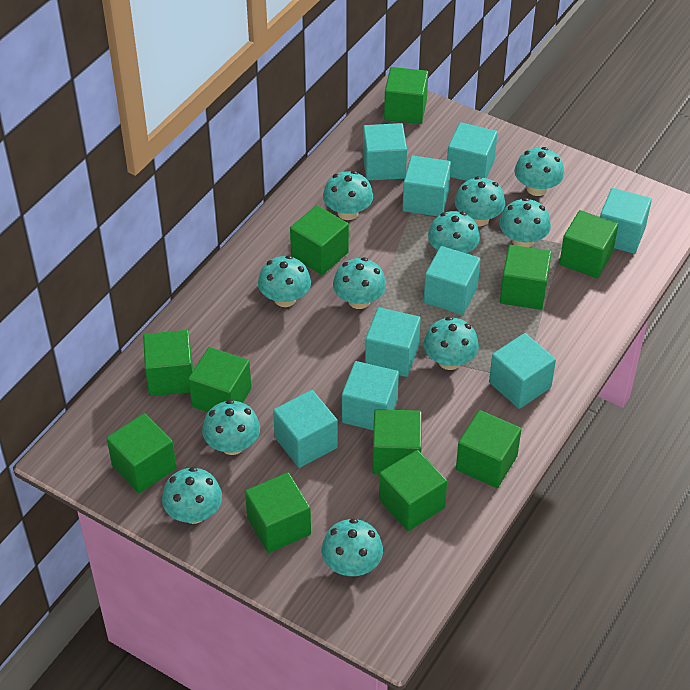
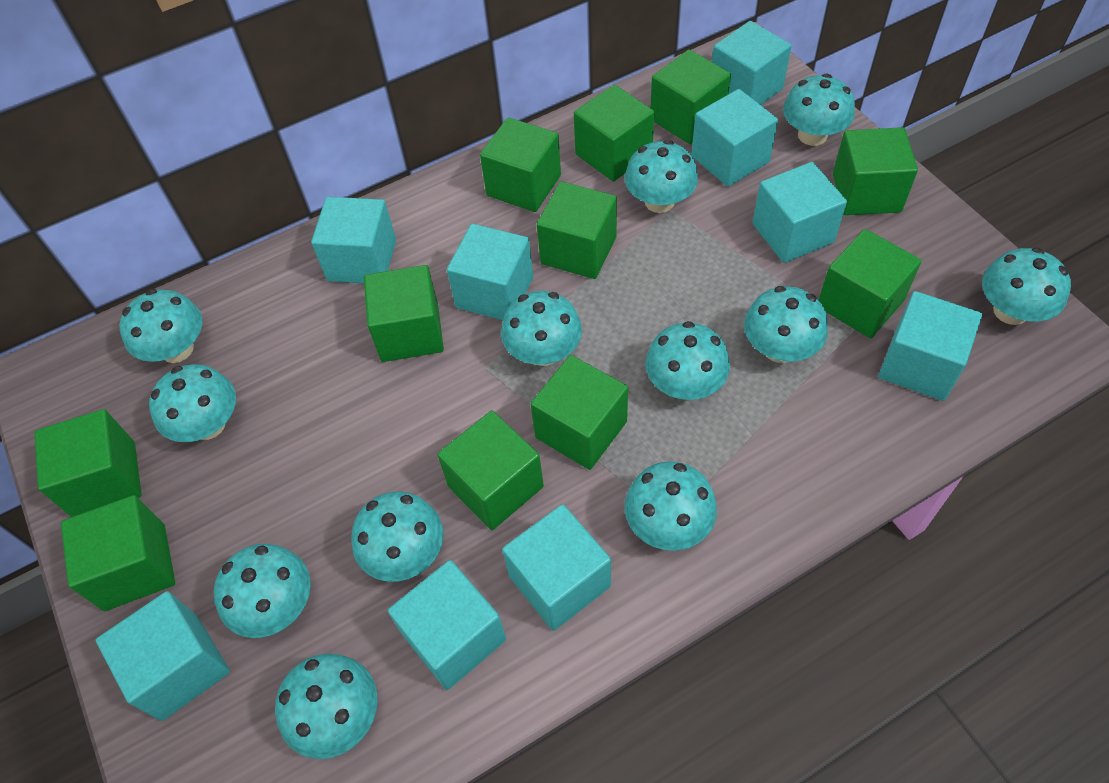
turquoise mushroom: [162,467,222,524] [202,400,260,455] [258,255,311,307] [322,518,383,576] [323,171,373,220] [333,257,386,309] [424,317,479,370] [428,211,480,253] [455,176,505,226] [499,198,551,247] [514,147,564,196] = 11 -> [120,289,202,363] [149,364,236,442] [214,544,311,638] [275,654,377,759] [351,491,443,582] [501,291,582,366] [625,140,698,213] [625,461,717,551] [645,321,730,400] [744,286,828,363] [783,74,855,146] [982,248,1071,325] = 12

